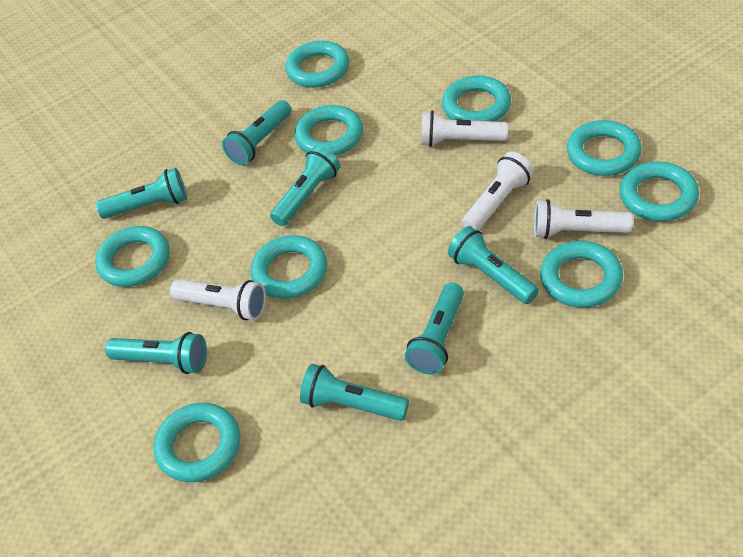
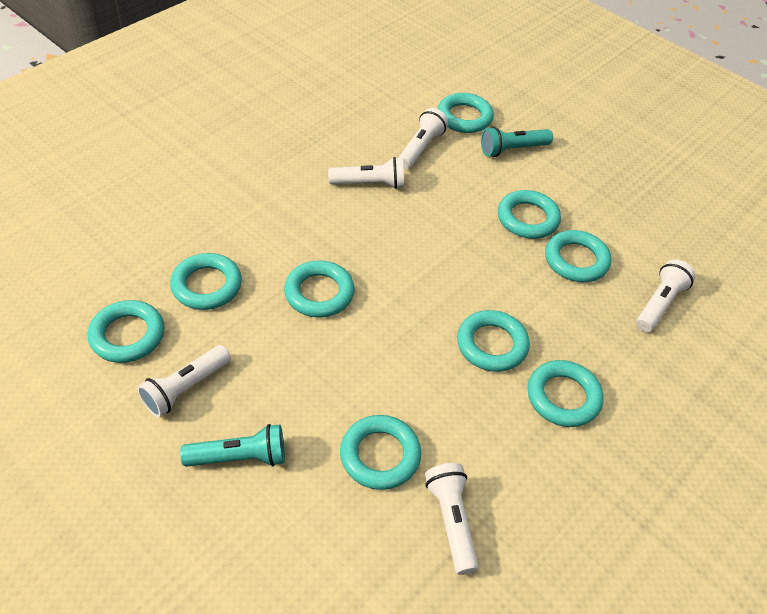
turquoise flashlight: [96,168,187,219] [105,332,207,374] [222,100,291,165] [270,146,340,226] [300,364,409,421] [405,283,464,374] [448,226,539,304] = 7 -> [180,424,285,467] [481,126,553,157] = 2
white flashlight: [170,279,266,320] [421,110,508,147] [462,152,534,231] [534,199,633,239] = 4 -> [137,345,231,417] [328,157,404,189] [398,108,448,169] [425,463,479,575] [636,259,696,332] = 5

